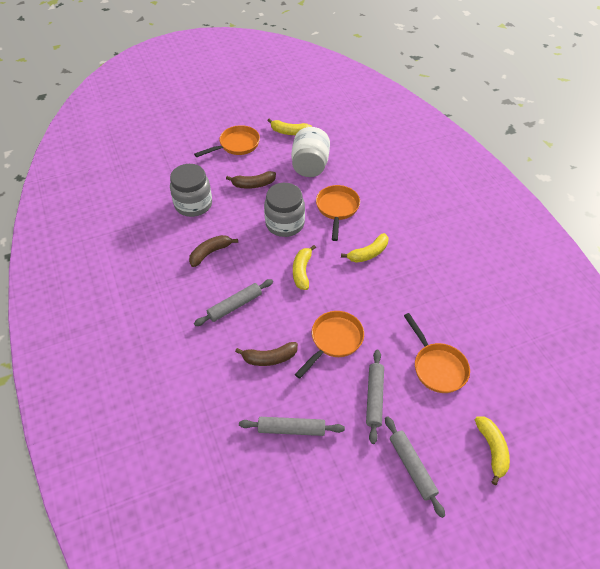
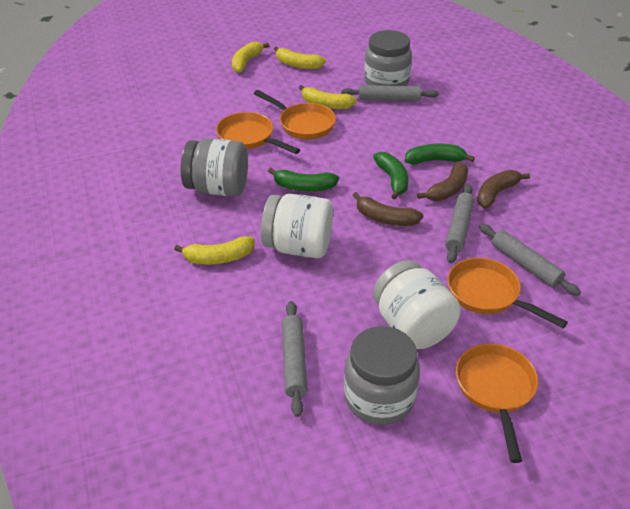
green banana: none = 0 -> [268,168,339,191] [373,152,409,199] [405,143,475,164] = 3
grey jar: [170,164,212,217] [264,183,305,237] = 2 -> [181,138,248,196] [344,326,420,425] [364,30,412,86] = 3
white jar: [291,127,330,177] = 1 -> [261,194,333,258] [373,260,461,349] = 2

